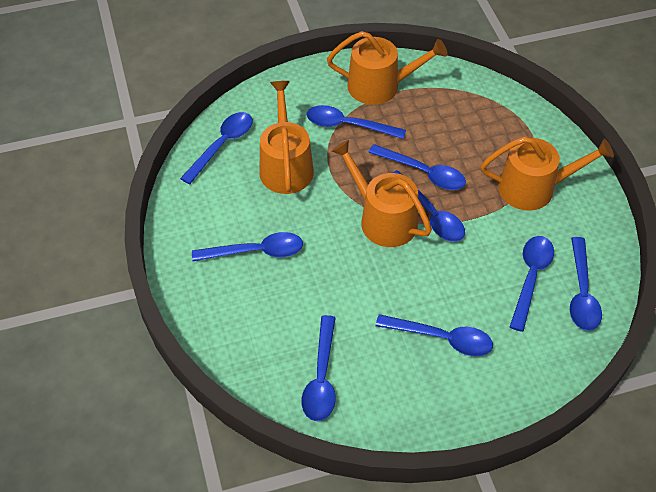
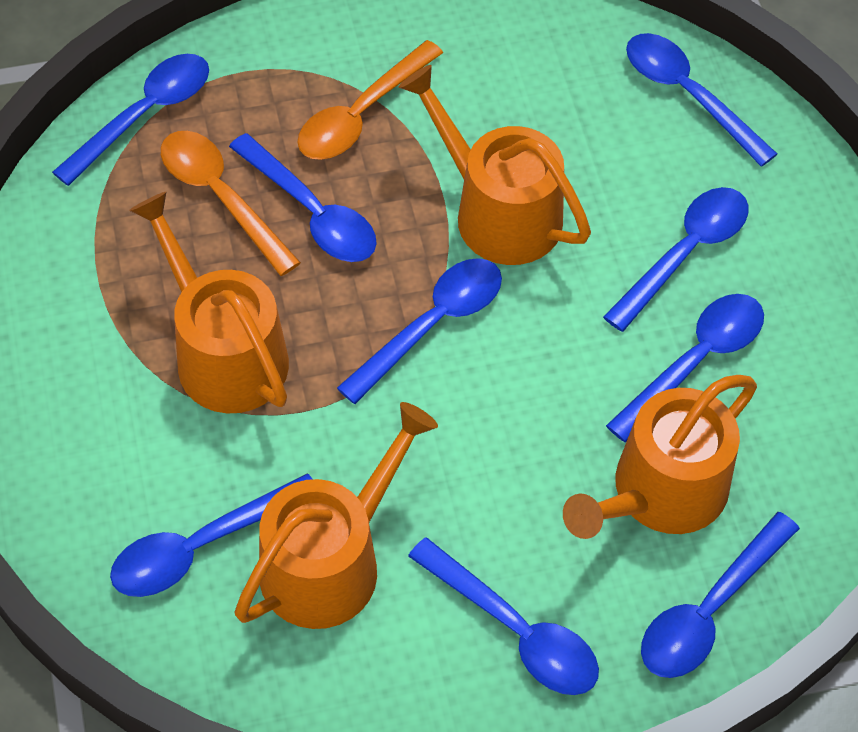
orange spoon: none = 0 -> [161,131,301,276] [297,40,443,160] = 2

